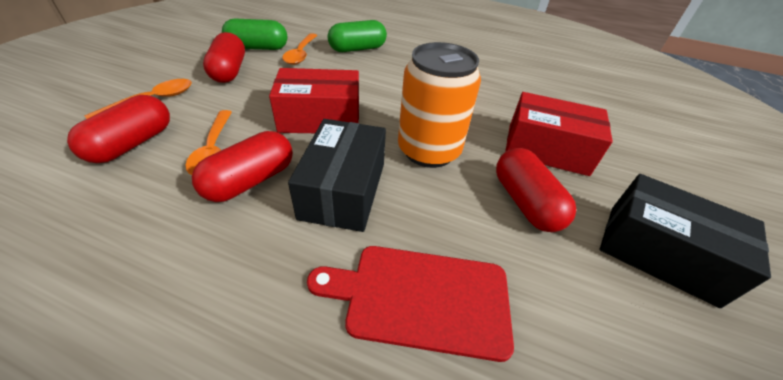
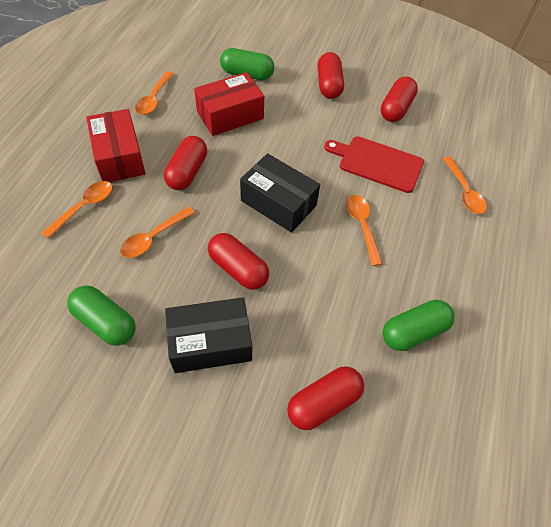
green capsule: [222,19,287,50] [328,20,387,52] = 2 -> [67,285,136,346] [220,48,275,80] [383,300,455,351] = 3
orange can: [398,42,481,168] = 1 -> none = 0
orange spoon: [84,79,192,119] [185,110,232,175] [282,33,317,65] = 3 -> [41,181,113,239] [120,207,195,258] [135,71,174,115] [346,195,382,266] [443,156,487,214] = 5
red capsule: [67,95,170,163] [192,131,293,202] [203,32,245,83] [496,148,576,232] = 4 -> [164,136,207,190] [208,233,269,290] [287,367,364,430] [317,52,344,99] [381,77,418,122] = 5

